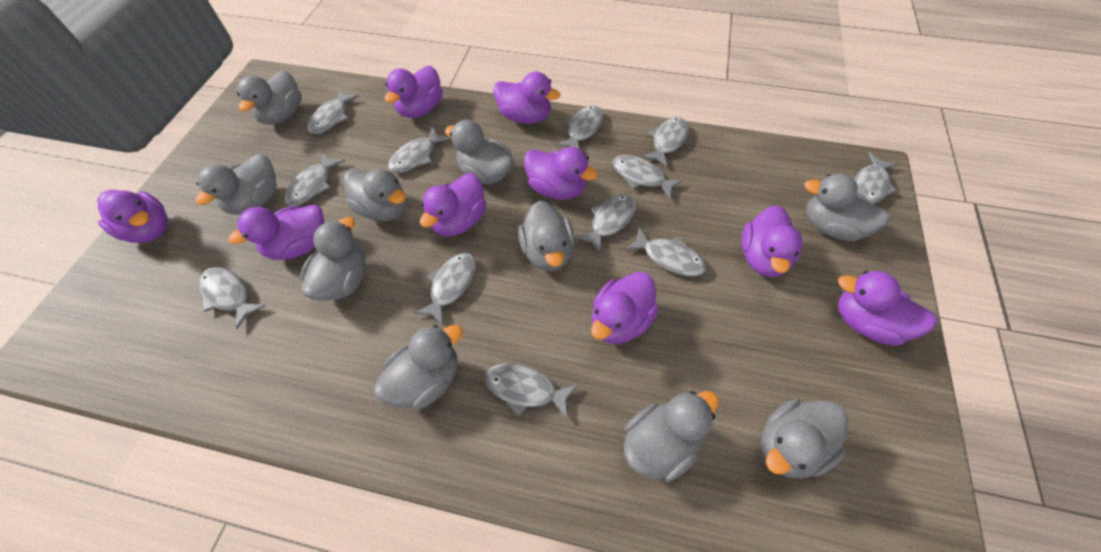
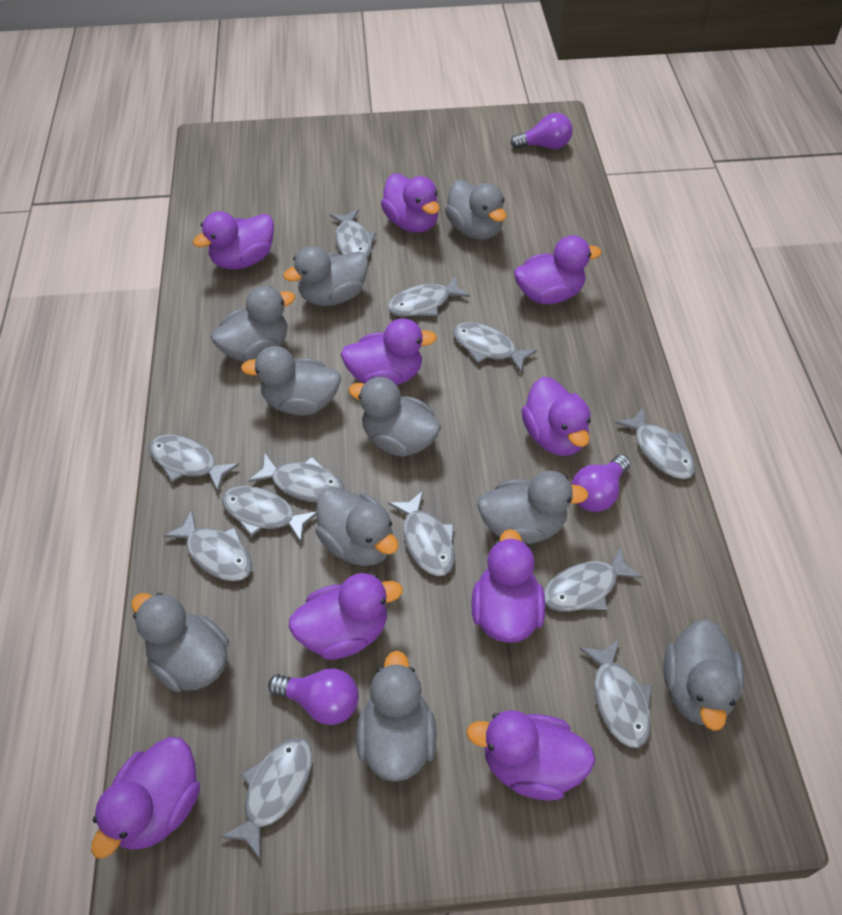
purple light bulb: none = 0 -> [268,668,359,725] [510,113,573,149] [571,455,630,512] = 3

